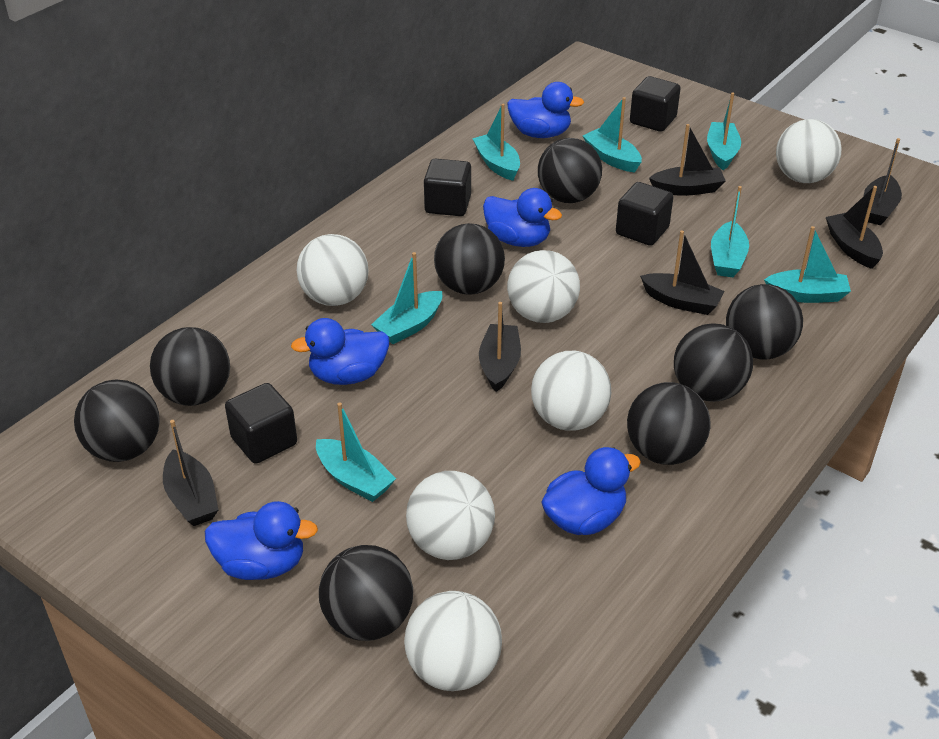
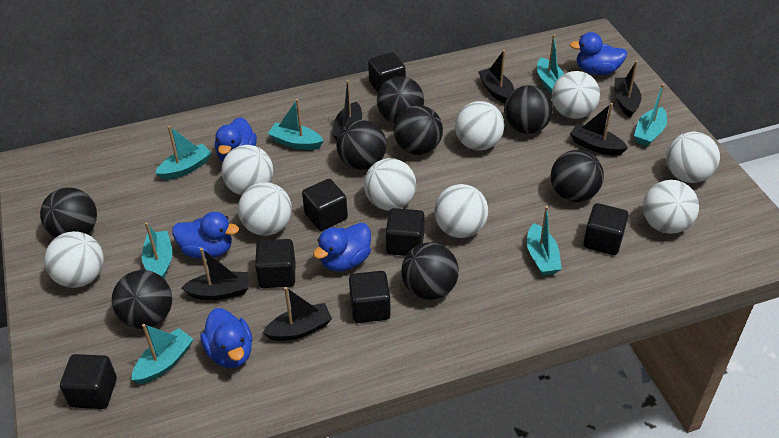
black cube: [225,383,297,464] [424,159,471,216] [616,182,673,246] [630,76,681,132] = 4 -> [60,354,117,409] [255,239,296,288] [302,179,348,231] [349,271,391,323] [368,52,406,93] [386,208,424,256] [583,203,628,255] = 7
white ball: [297,234,369,306] [404,591,502,691] [406,471,495,560] [507,250,580,323] [531,351,611,431] [776,119,842,183] = 6 -> [44,231,104,288] [221,145,273,195] [238,182,292,236] [364,158,416,211] [434,184,488,238] [455,101,504,151] [552,71,600,119] [643,180,699,234] [666,132,720,183] = 9

